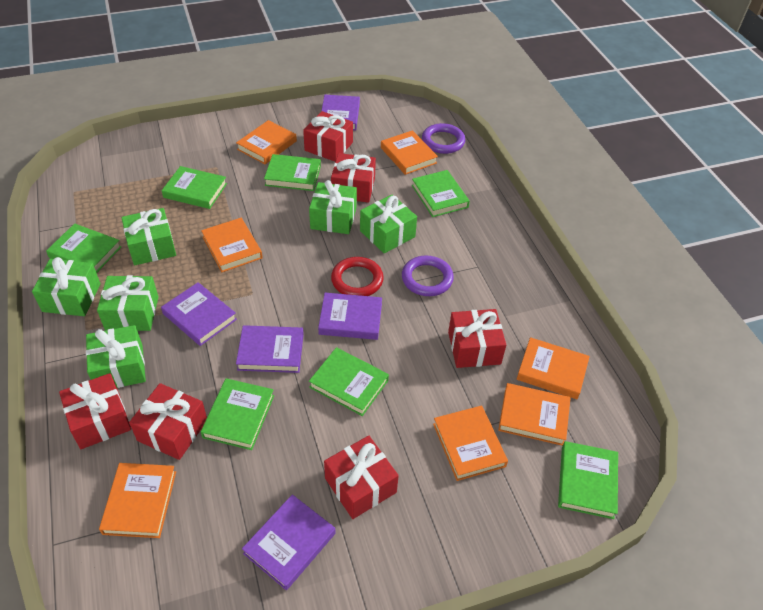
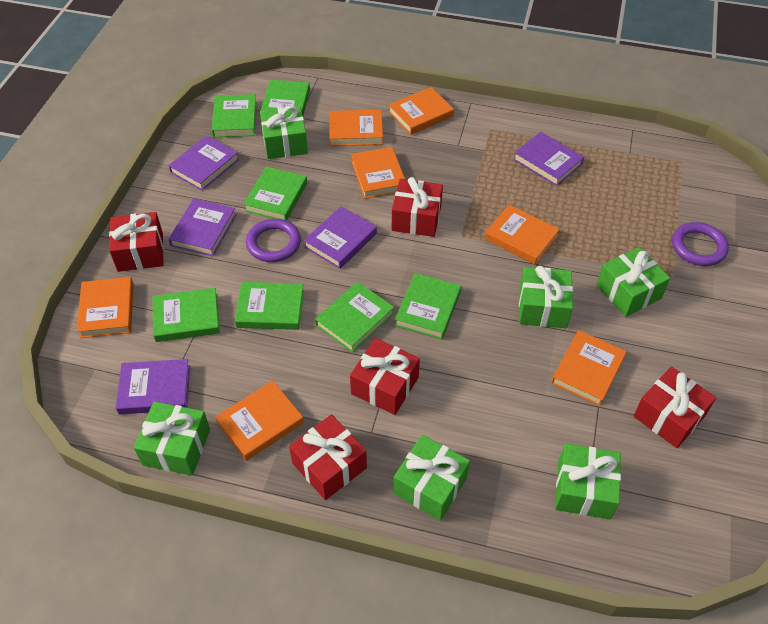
red gift: [59,373,131,449] [129,383,207,460] [303,111,353,162] [324,436,399,519] [331,153,376,203] [448,309,506,368] = 6 -> [109,212,164,272] [289,414,367,500] [350,338,420,415] [392,177,443,237] [633,366,716,448] = 5
red ring: [331,257,384,296] = 1 -> none = 0

